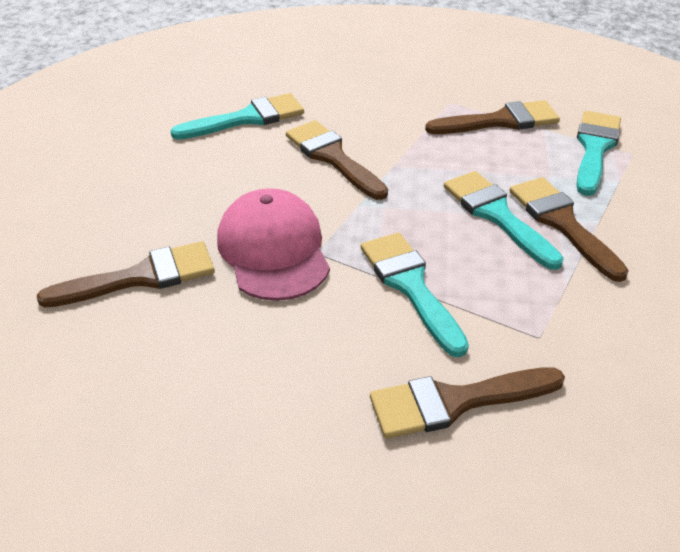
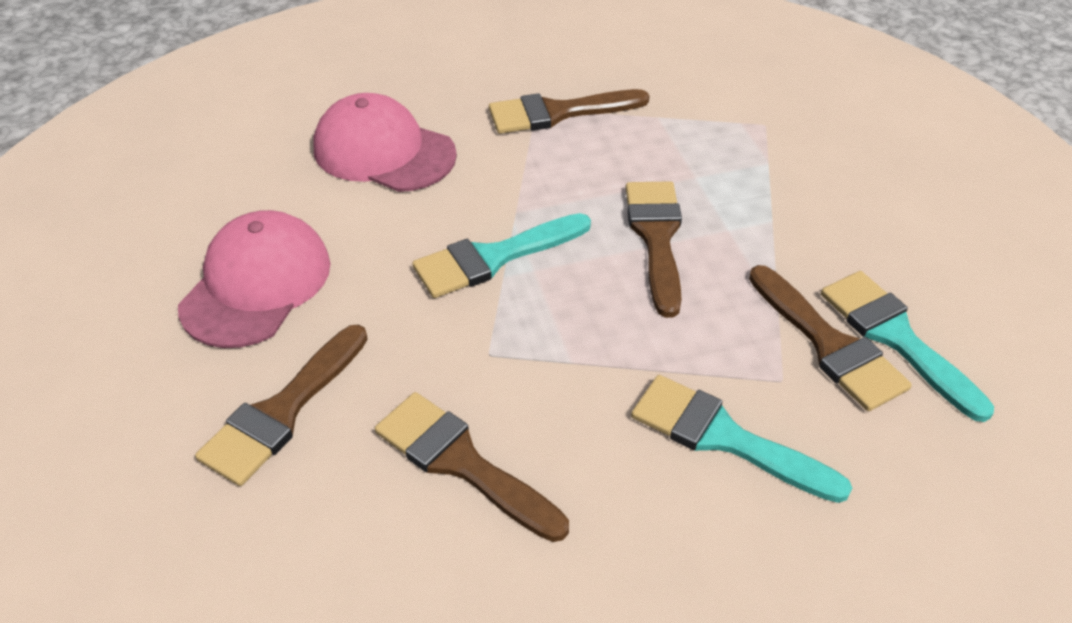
pink cap: [217,188,330,301] = 1 -> [178,210,330,348] [313,93,457,192] = 2
turquoise brush: [170,93,304,140] [361,233,469,357] [444,171,564,270] [576,111,621,196] = 4 -> [412,213,591,298] [631,375,852,503] [821,271,994,422] = 3

